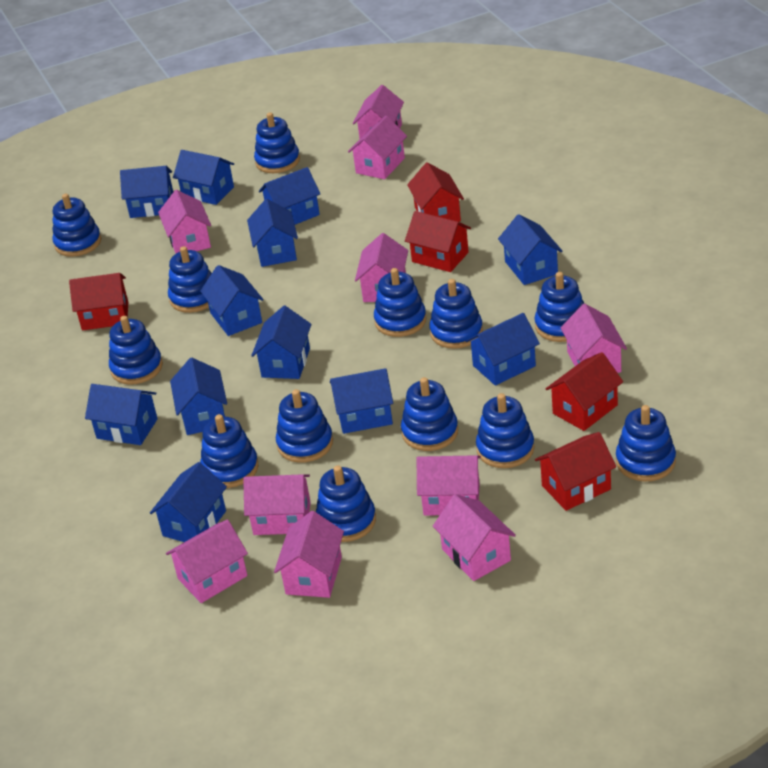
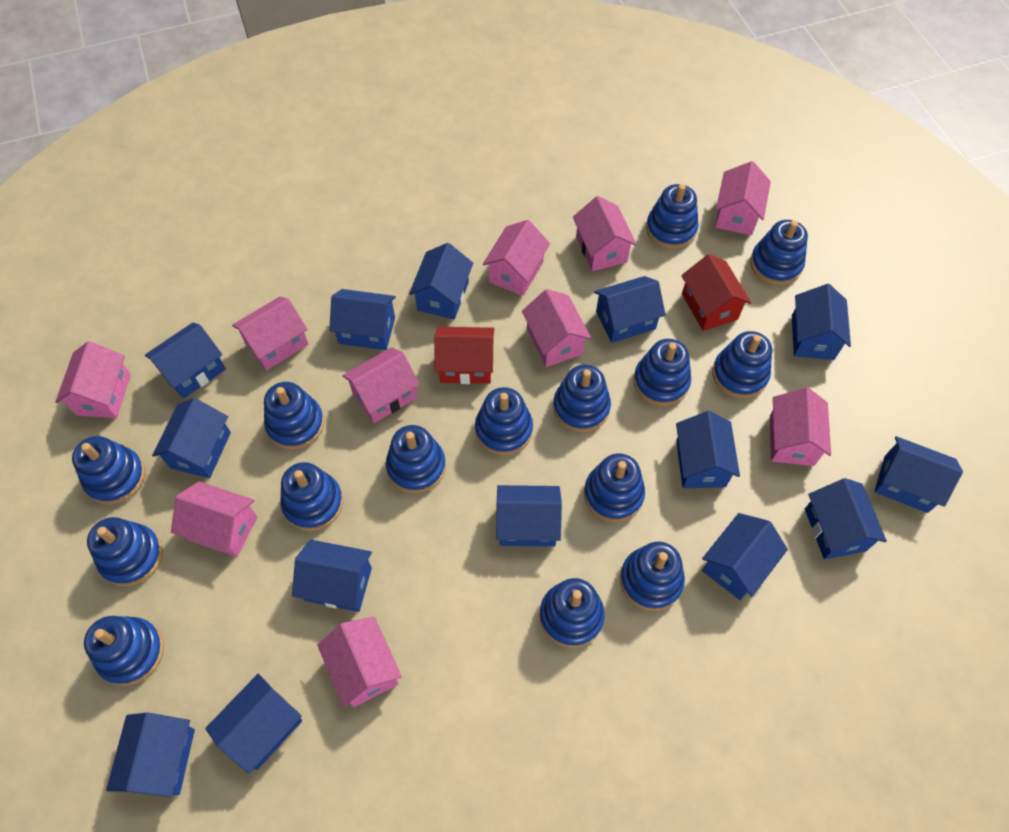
blue house: [85,384,158,445] [120,166,173,218] [150,462,227,542] [170,358,227,435] [173,150,234,205] [200,265,264,336] [247,199,298,267] [251,306,312,379] [259,167,320,225] [330,368,393,434] [466,313,540,386] [498,214,562,285] = 12 -> [106,713,195,797] [145,323,226,399] [152,398,231,478] [205,674,302,774] [292,539,372,612] [329,289,396,350] [409,243,473,319] [496,485,562,547] [594,276,666,343] [676,411,740,488] [702,513,788,600] [792,284,851,360] [805,478,887,559] [874,436,963,513] = 14
blue stacking toy: [53,194,101,257] [109,316,163,385] [168,246,212,313] [200,414,259,488] [254,112,300,173] [276,389,333,463] [316,465,376,542] [374,268,427,337] [401,377,458,451] [429,279,483,349] [476,393,535,468] [535,272,584,342] [616,405,676,482] = 13 -> [72,436,145,505] [84,616,164,686] [87,517,163,586] [264,382,324,450] [280,462,343,531] [386,425,446,493] [475,387,533,455] [539,578,605,648] [553,365,611,432] [584,453,645,522] [620,542,685,611] [633,339,691,406] [646,184,699,249] [712,331,772,399] [750,220,808,285] = 15
red house: [69,273,128,330] [405,211,471,272] [407,162,464,222] [535,432,616,511] [546,352,623,431] = 5 -> [434,327,494,384] [681,254,751,331] = 2

